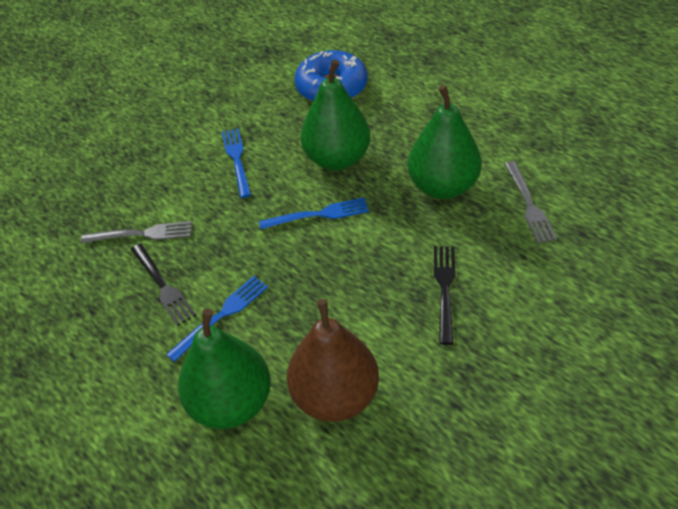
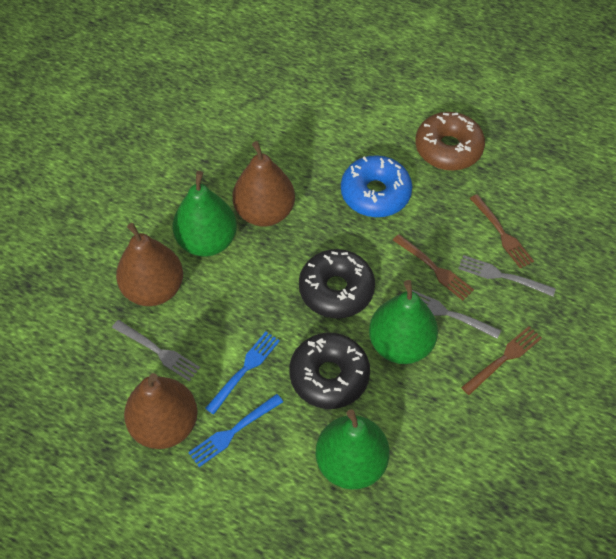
black donut: none = 0 -> [289,333,370,409] [299,249,375,319] = 2
black fork: [131,243,196,326] [434,246,455,345] = 2 -> none = 0
blue fork: [166,276,268,362] [222,129,251,198] [259,198,369,229] = 3 -> [188,394,283,467] [205,332,280,414] = 2
brown donut: none = 0 -> [415,112,485,170] = 1
brown fork: none = 0 -> [393,234,474,300] [461,326,542,395] [470,194,534,268] = 3
brown pear: [287,299,379,422] = 1 -> [116,223,183,306] [124,373,198,449] [232,141,295,227] = 3
grey fork: [81,221,192,243] [505,161,557,243] = 2 -> [112,320,200,381] [412,290,501,339] [458,255,556,296] = 3

